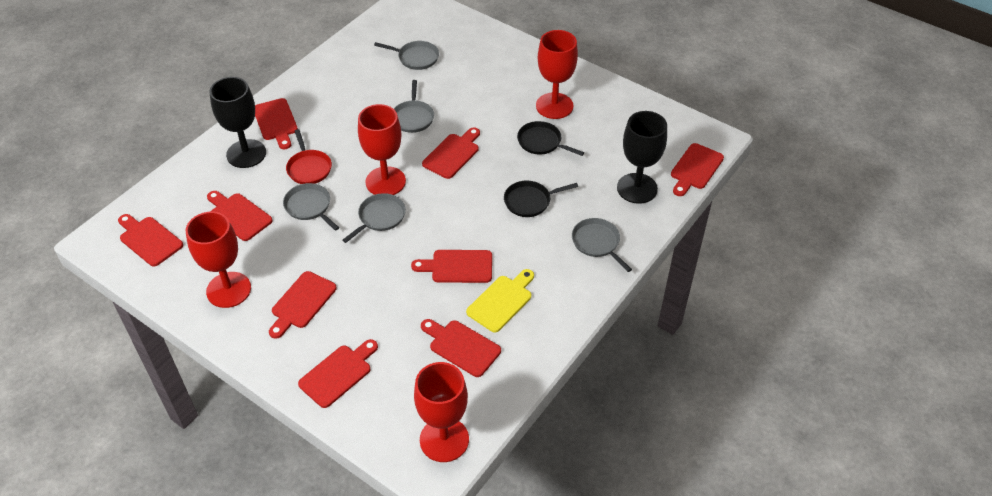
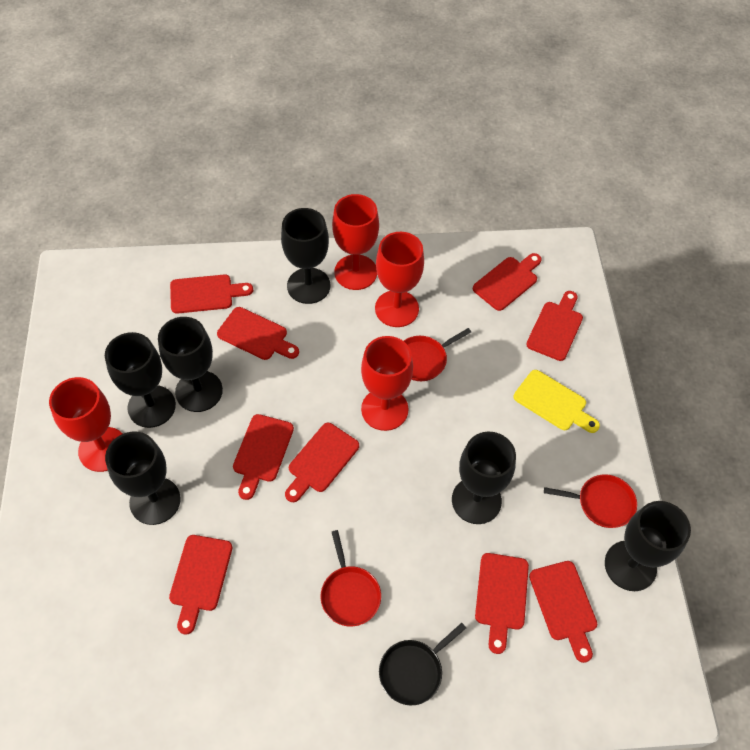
black goblet: [209,77,266,168] [617,111,667,204] = 2 -> [105,332,176,428] [105,431,181,525] [158,317,223,412] [281,208,330,304] [452,432,516,524] [605,501,691,591] = 6
black pan: [504,181,578,217] [517,121,584,156] = 2 -> [379,623,466,705] = 1
grey pan: [283,183,339,231] [342,193,406,243] [374,41,439,70] [394,80,434,133] [572,218,632,272] = 5 -> none = 0
red pan: [286,129,332,184] = 1 -> [321,530,381,626] [404,328,471,381] [544,474,637,528] = 3

